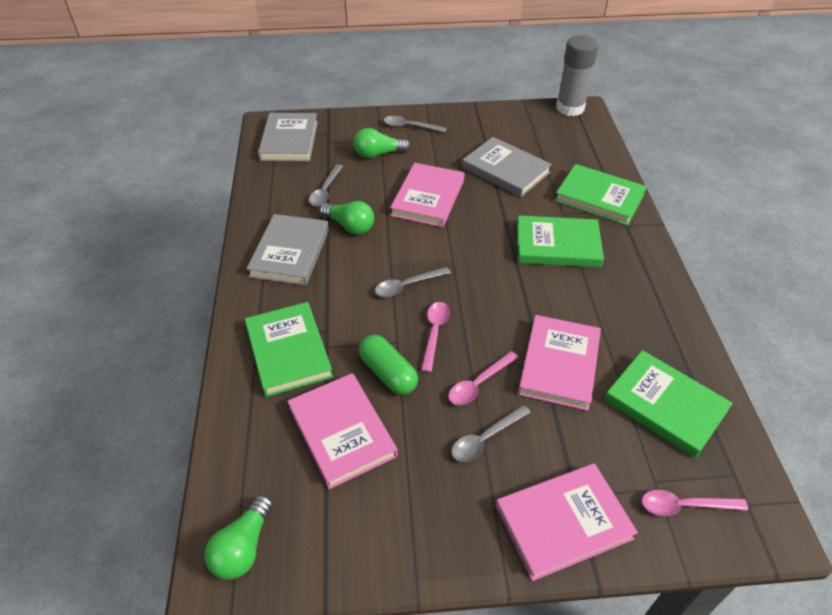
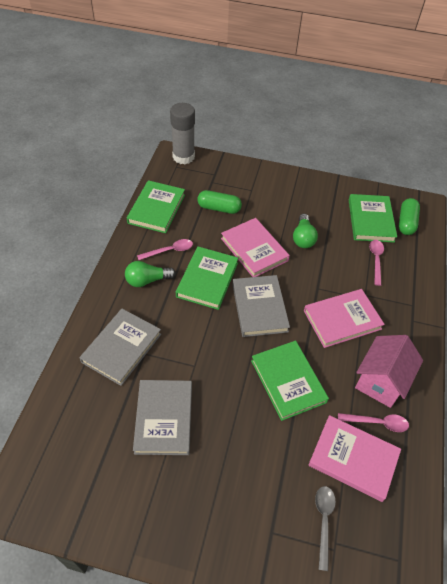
green capsule: [359,335,418,395] = 1 -> [197,190,242,214] [399,198,420,235] = 2
green light bulb: [205,495,273,580] [320,201,374,234] [354,128,411,158] = 3 -> [125,261,176,287] [293,214,318,248] = 2
grey spoon: [309,164,343,206] [375,267,451,297] [384,116,447,132] [451,405,531,462] = 4 -> [315,486,336,571] = 1
pink book: [287,373,398,489] [390,163,464,227] [496,463,638,581] [518,315,601,411] = 4 -> [221,218,290,277] [304,289,385,348] [309,415,401,502] = 3
pink house: none = 0 -> [355,335,423,408] = 1

